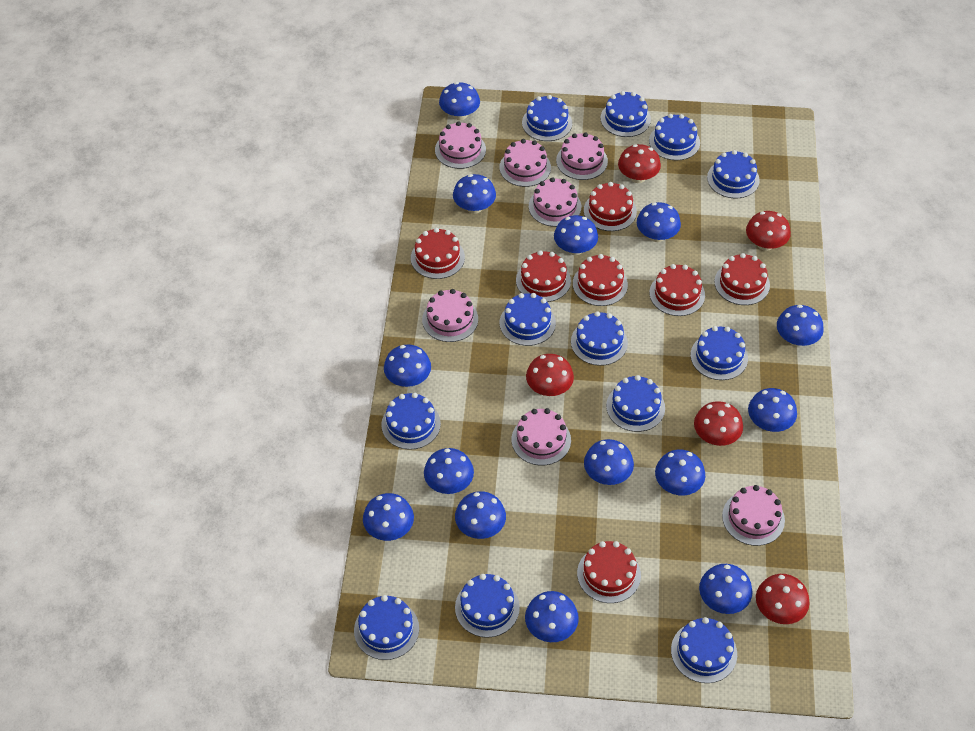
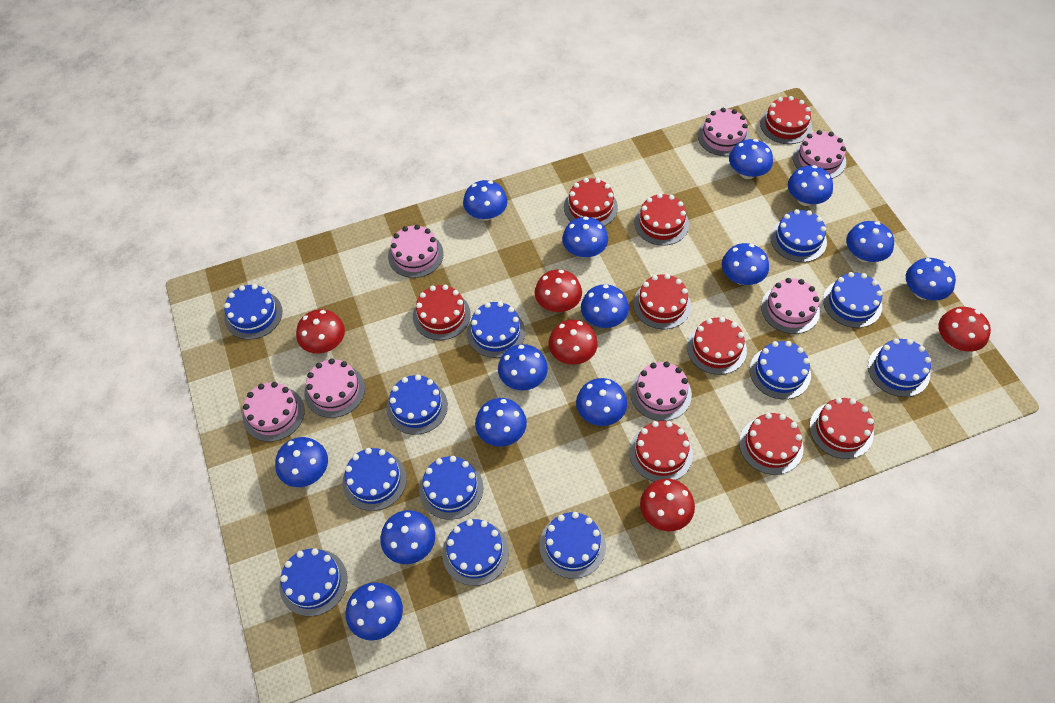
red cake: [411,228,465,279] [516,250,571,302] [573,254,628,306] [577,541,641,603] [584,182,637,231] [649,264,705,316] [714,253,770,305] = 7 -> [413,285,471,340] [564,178,618,226] [629,421,693,482] [633,274,691,329] [634,193,689,246] [687,317,747,375] [739,413,804,475] [760,96,812,144] [810,398,874,459] = 9

